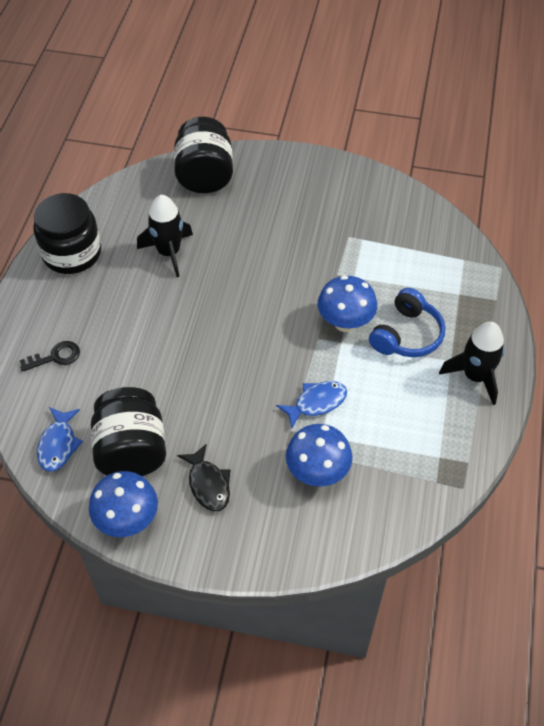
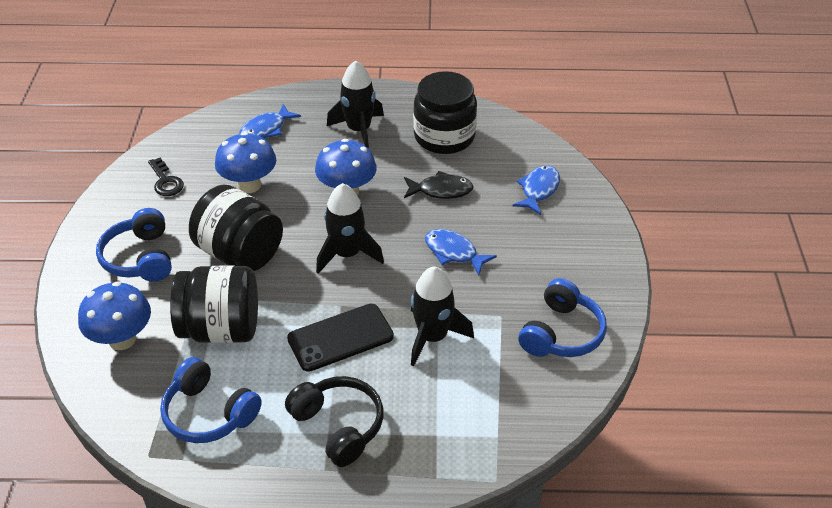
black headphones: none = 0 -> [285,376,384,467] = 1
black phone: none = 0 -> [287,304,394,372] = 1
black rocket: [137,195,193,277] [439,322,505,405] = 2 -> [316,183,384,274] [327,60,384,149] [411,267,474,366] = 3
blue fish: [37,407,83,472] [276,381,347,429] = 2 -> [240,104,301,138] [425,229,497,275] [512,165,560,215] = 3
blue headphones: [369,288,446,357] = 1 -> [96,208,172,282] [160,357,262,443] [518,278,607,357] = 3

